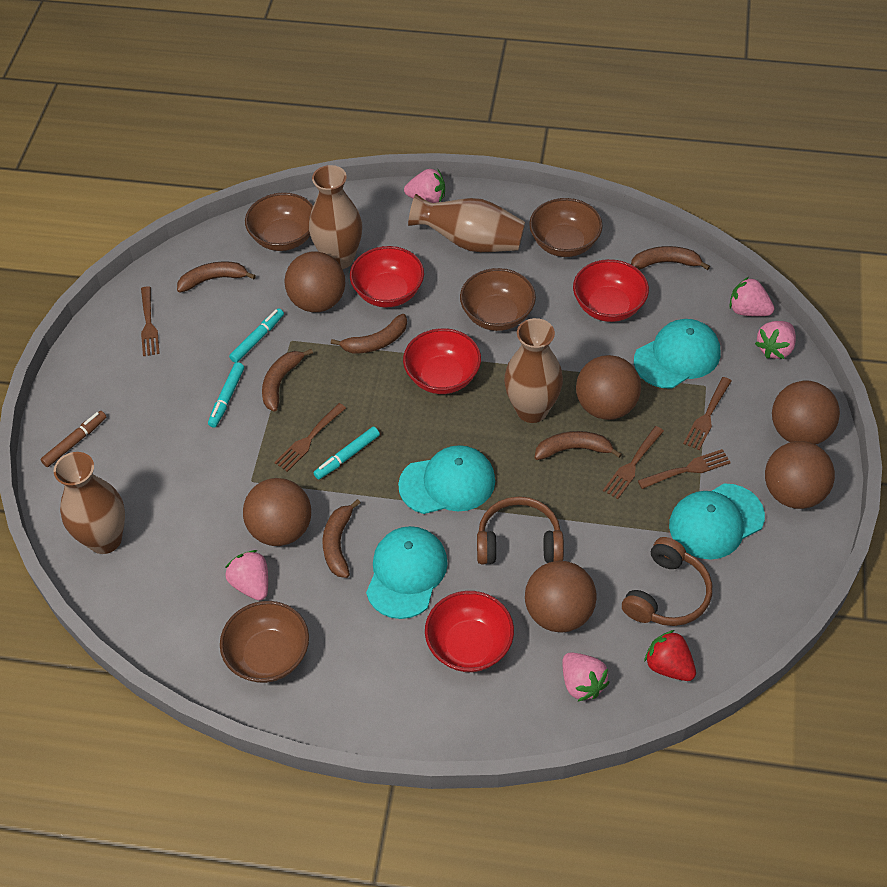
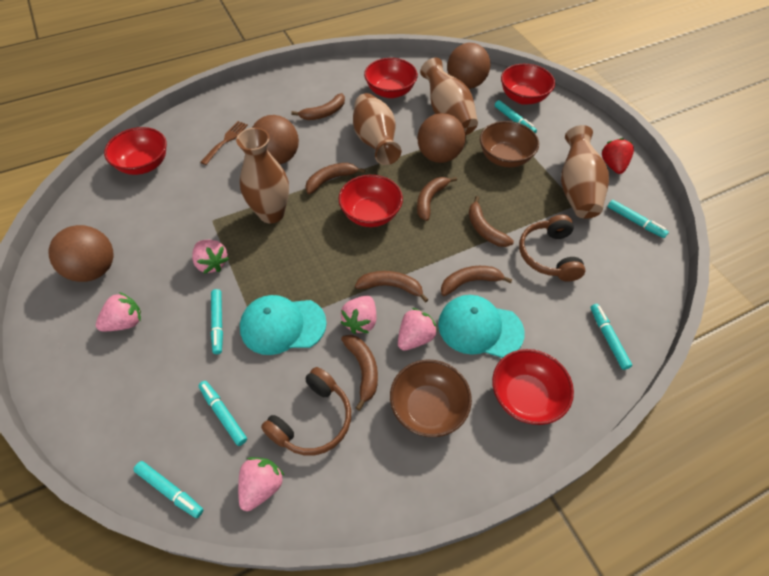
brown ball: [243,478,311,546] [284,252,345,312] [525,561,597,633] [576,355,641,420] [765,441,835,509] [772,381,840,445] = 6 -> [49,225,114,282] [252,115,299,164] [417,113,466,163] [447,43,490,89] = 4
brown banana: [177,261,256,292] [262,349,313,411] [323,499,360,578] [331,314,407,354] [535,431,622,460] [631,246,710,270] = 6 -> [291,93,345,120] [305,163,365,194] [341,335,378,411] [355,271,429,302] [417,177,457,221] [441,266,512,296] [469,196,514,247] = 7
brown bowl: [220,601,309,683] [245,192,313,251] [460,268,536,331] [529,198,603,257] = 4 -> [390,360,472,437] [480,121,539,168] = 2
brown fork: [141,286,160,356] [274,403,346,472] [603,426,664,499] [638,449,731,489] [683,377,731,450] = 5 -> [200,121,248,165] = 1
brown marker: [40,411,106,467] = 1 -> none = 0
red bowl: [350,246,424,308] [403,328,481,394] [425,591,514,672] [573,259,649,322] = 4 -> [104,127,167,175] [338,175,403,227] [364,58,418,98] [492,349,574,425] [501,64,555,105] = 5
turquoise cap: [366,526,448,619] [398,445,495,514] [634,319,720,388] [669,484,765,559] = 4 -> [240,295,327,355] [438,295,524,358] = 2
turquoise marker: [208,362,244,428] [229,308,284,363] [313,426,380,480] = 3 -> [133,461,203,518] [198,381,247,446] [211,289,223,354] [495,100,537,133] [590,304,632,370] [608,200,669,238] = 6

